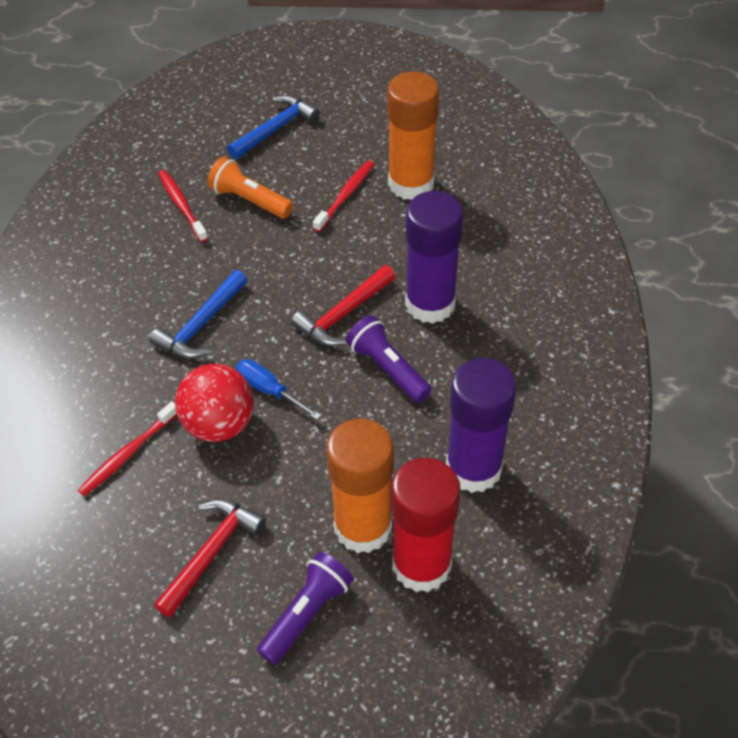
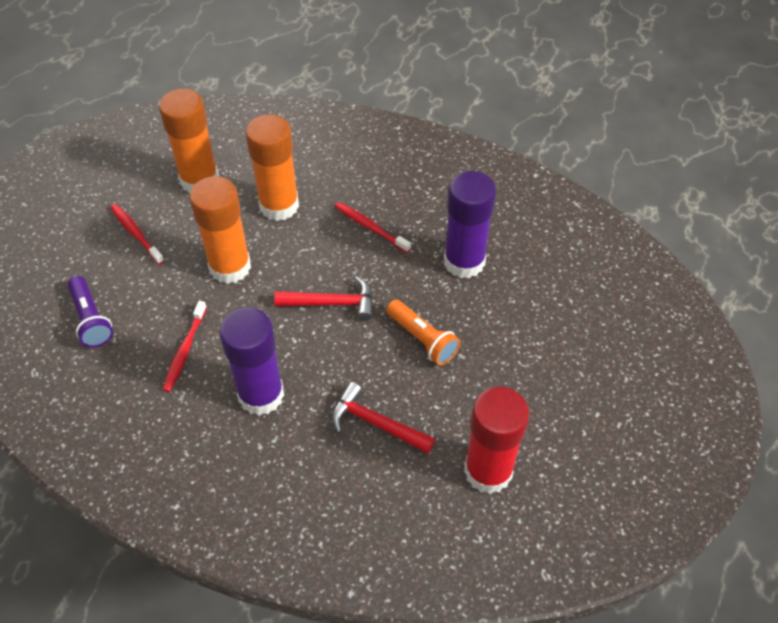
blue hammer: [150,270,247,359] [227,95,320,159] = 2 -> none = 0
blue screwdriver: [236,359,321,420] = 1 -> none = 0
orange glue stick: [326,418,394,553] [387,71,439,200] = 2 -> [159,88,219,193] [189,176,251,284] [246,114,299,221] = 3
purple flashlight: [257,552,354,665] [346,315,431,403] = 2 -> [68,276,113,348] = 1
red ball: [175,364,254,442] = 1 -> none = 0

